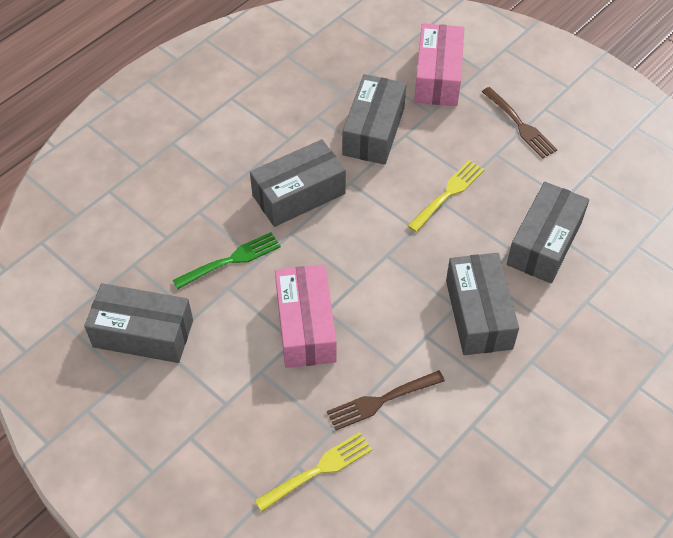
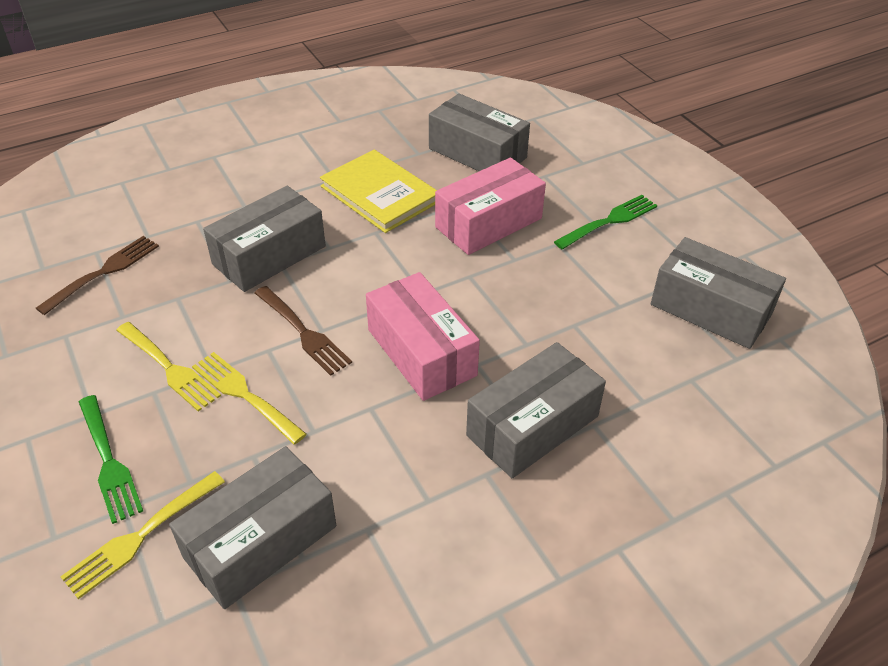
green fork: [173,232,281,289] = 1 -> [79,395,143,524] [554,195,657,249] = 2
yellow book: none = 0 -> [320,150,437,233] = 1
yellow fork: [254,432,372,512] [407,160,485,232] = 2 -> [60,471,225,599] [116,322,221,412] [192,352,307,445] = 3

